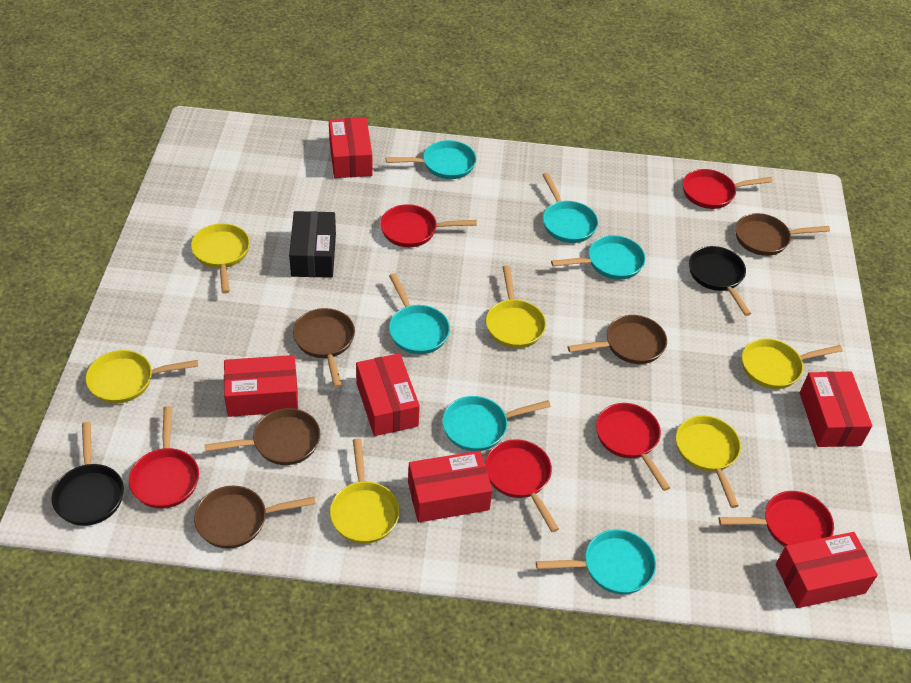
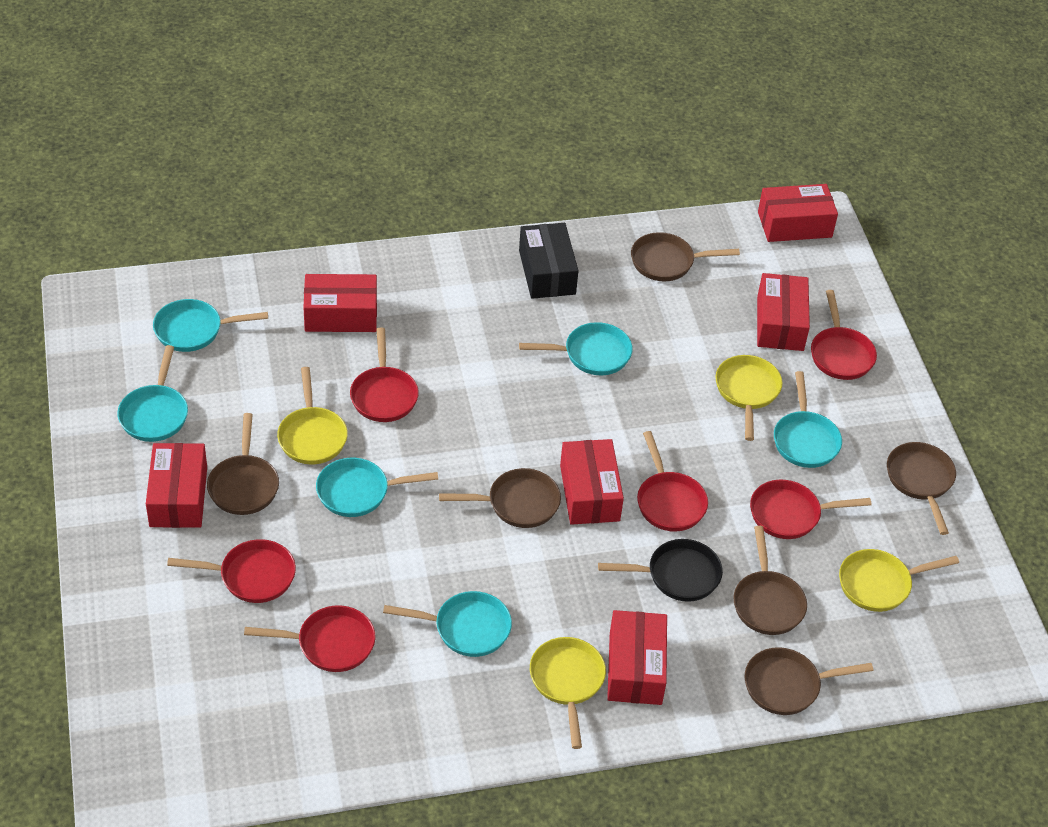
black pan: [51,422,124,526] [689,246,751,316] = 2 -> [598,539,723,602] = 1
brown pan: [194,486,316,549] [205,408,320,465] [293,308,355,388] [567,315,667,364] [735,213,830,256] = 5 -> [207,413,279,515] [439,468,561,528] [631,232,740,281] [734,526,807,635] [745,647,873,715] [887,442,956,535] = 6
yellow pan: [86,350,198,403] [191,223,250,293] [330,438,400,544] [486,265,546,348] [676,415,741,508] [742,338,843,389] = 6 -> [277,367,348,464] [530,637,606,749] [715,355,782,441] [839,549,959,612] = 4

